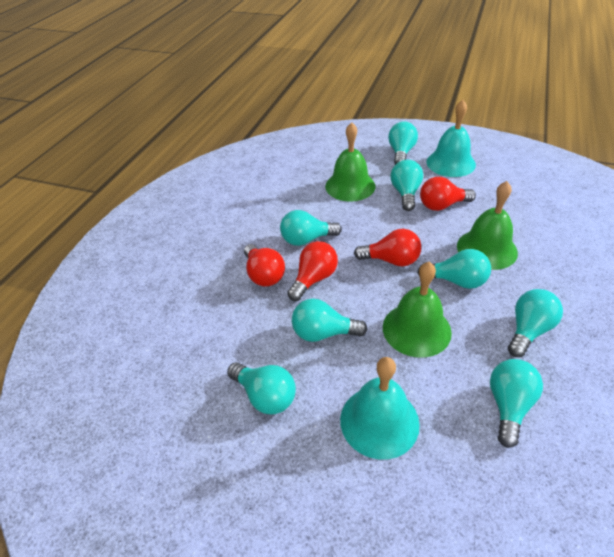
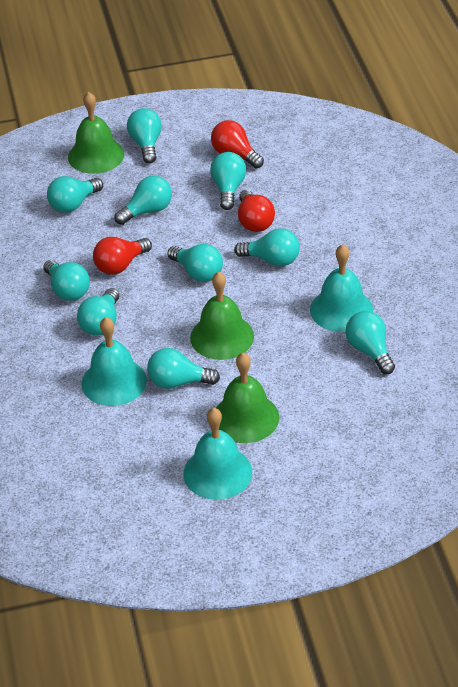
red light bulb: [244,244,285,287] [287,241,338,301] [354,229,421,266] [420,177,476,211] = 4 -> [93,237,152,275] [211,120,264,168] [238,190,275,232] = 3
turquoise bell: [340,357,420,460] [427,100,476,177] = 2 -> [82,317,147,406] [183,408,252,500] [310,244,373,332] = 3
turquoise light bulb: [227,362,296,414] [280,210,342,246] [292,299,367,342] [388,121,418,165] [391,160,423,211] [417,249,491,289] [490,359,543,448] [508,289,563,357] = 8 -> [43,260,90,301] [47,176,103,213] [77,288,119,336] [114,176,172,225] [127,108,162,164] [147,348,220,389] [167,244,223,282] [210,152,246,210] [234,228,300,267] [346,311,395,374] = 10

